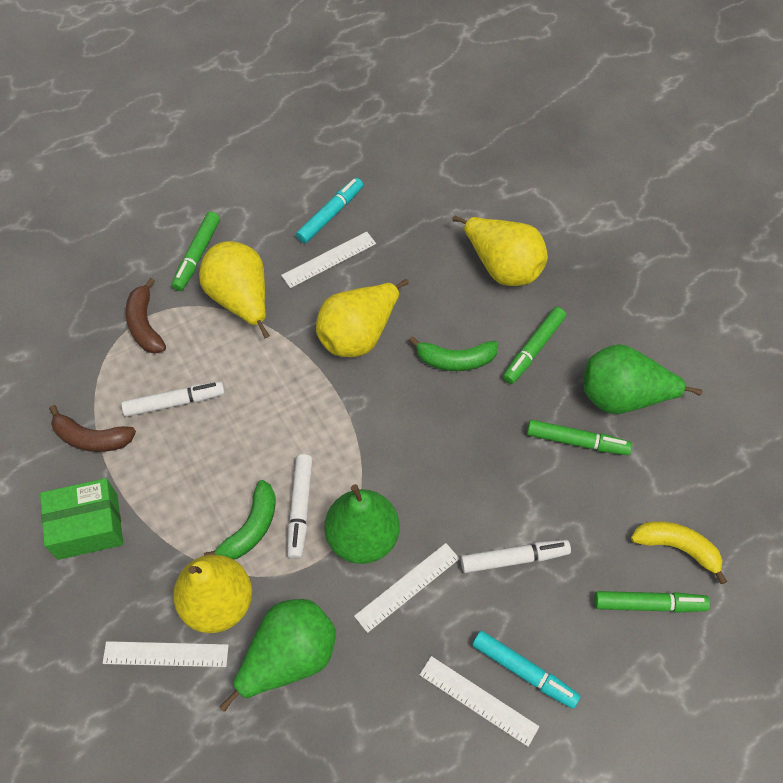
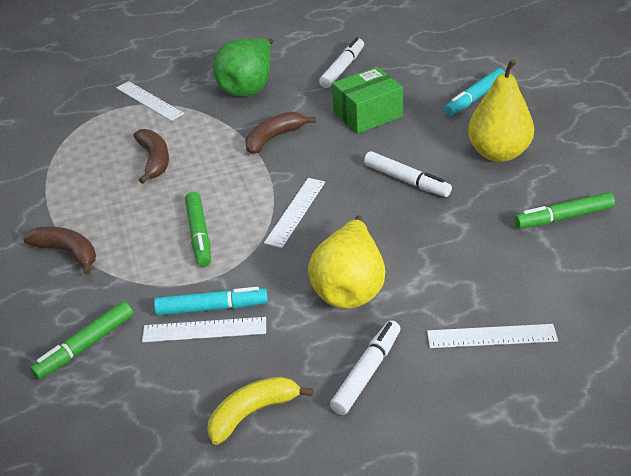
brown banana: [49,405,136,452] [126,278,166,354] = 2 -> [23,227,96,275] [134,129,169,184] [245,112,316,154] = 3
green banana: [204,480,275,560] [409,336,498,371] = 2 -> none = 0
green marker: [172,212,220,291] [503,307,566,384] [527,420,632,455] [594,591,710,613] = 4 -> [30,301,133,380] [185,192,211,267] [514,192,615,229] = 3
green pear: [220,599,336,712] [325,484,399,564] [583,344,703,414] = 3 -> [213,38,273,97] = 1
yellow pear: [173,555,252,633] [199,241,270,339] [316,279,409,357] [452,216,548,286] = 4 -> [308,215,385,309] [468,59,534,162] = 2

